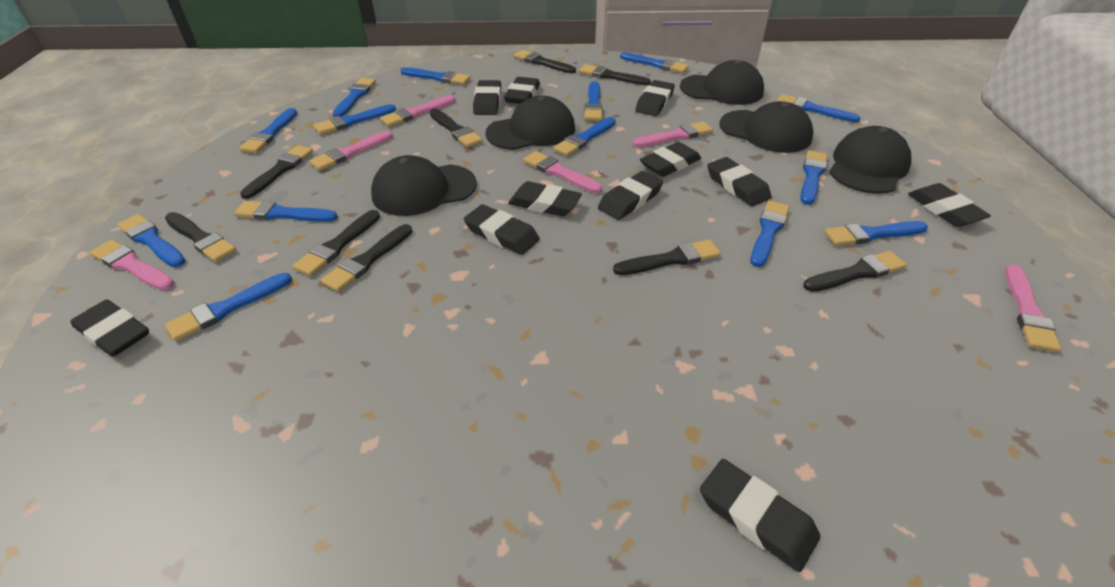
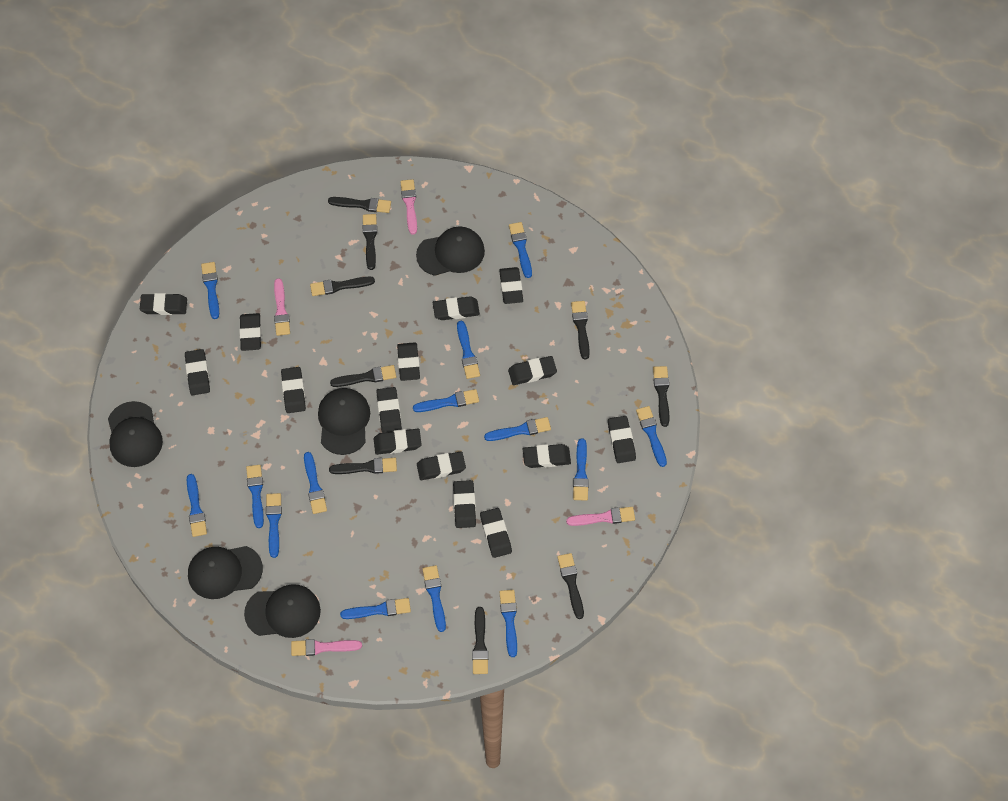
black eraser: [70,299,149,357] [464,204,540,255] [473,80,501,115] [504,77,540,104] [508,181,582,217] [598,171,663,220] [635,80,675,116] [640,142,701,177] [700,459,820,572] [707,157,771,206] [908,183,991,227] = 11 -> [140,293,187,315] [185,349,210,395] [239,313,261,351] [281,367,306,413] [374,429,422,455] [376,387,402,433] [397,342,420,381] [417,451,466,480] [433,296,480,320] [453,480,476,528] [480,508,512,558] [499,267,523,304] [508,356,557,385] [523,444,571,468] [608,416,636,463] = 15
pink brush: [90,240,174,290] [309,130,393,171] [380,95,455,127] [523,151,602,193] [633,121,713,147] [1005,265,1061,352] = 6 -> [274,278,290,336] [291,639,362,656] [400,179,417,235] [566,507,635,526] = 4

